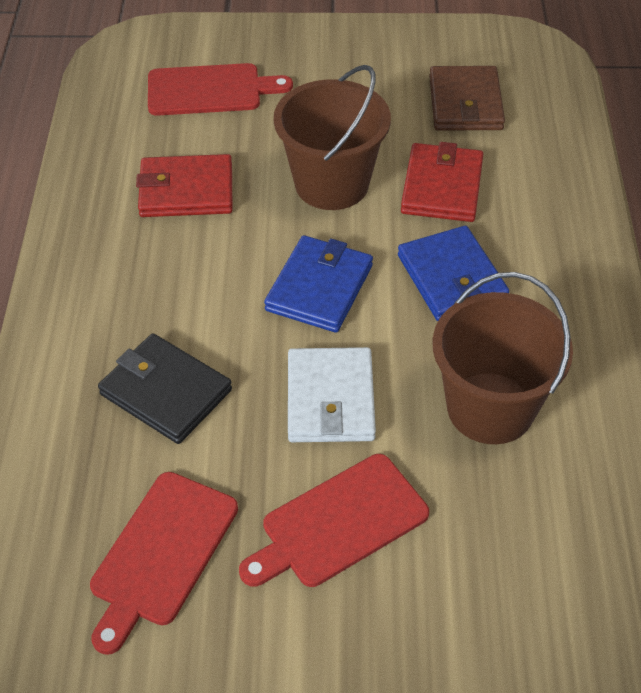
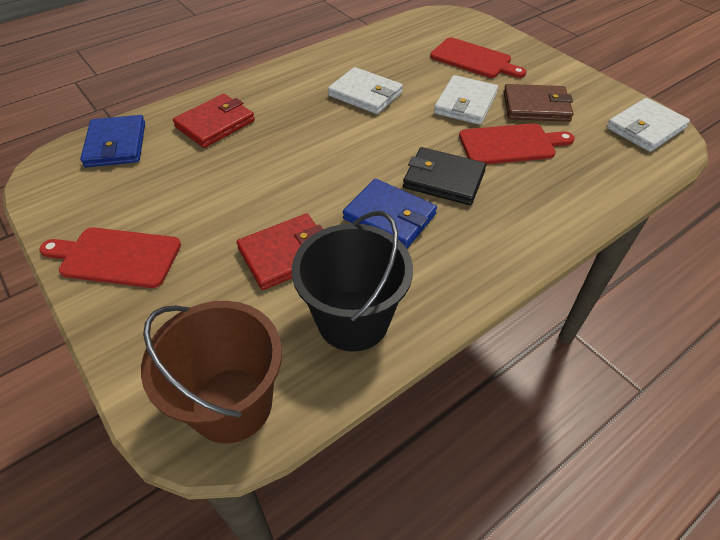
black bucket: none = 0 -> [291,211,413,352] = 1
brown bucket: [274,65,391,210] [433,272,573,444] = 2 -> [141,301,282,444] = 1
white wallet: [288,347,376,442] = 1 -> [328,67,403,114] [434,75,498,125] [607,98,690,152] = 3

